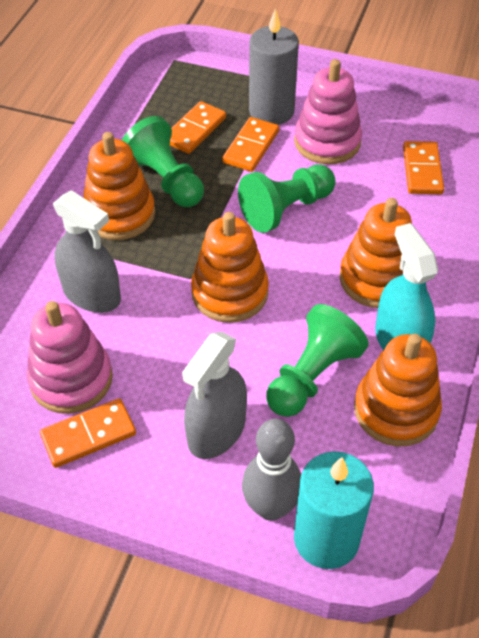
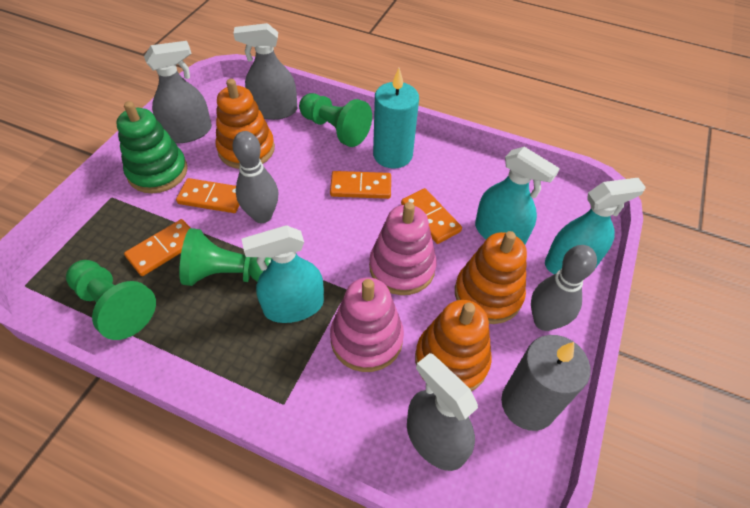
green stacking toy: none = 0 -> [116,101,187,193] = 1
grey bowling pin: [242,419,301,521] = 1 -> [232,131,278,223] [531,245,597,331] = 2
grey spray bottle: [53,190,121,313] [182,332,247,459] = 2 -> [144,41,212,143] [233,23,297,120] [407,353,478,471] = 3
orange stacking toy: [83,132,155,240] [191,212,269,323] [339,198,412,308] [354,334,442,447] = 4 -> [216,79,275,169] [415,300,491,391] [455,231,527,324] = 3
turquoise spray bottle: [375,223,438,350] = 1 -> [242,225,324,323] [475,147,560,245] [545,178,646,274] = 3

